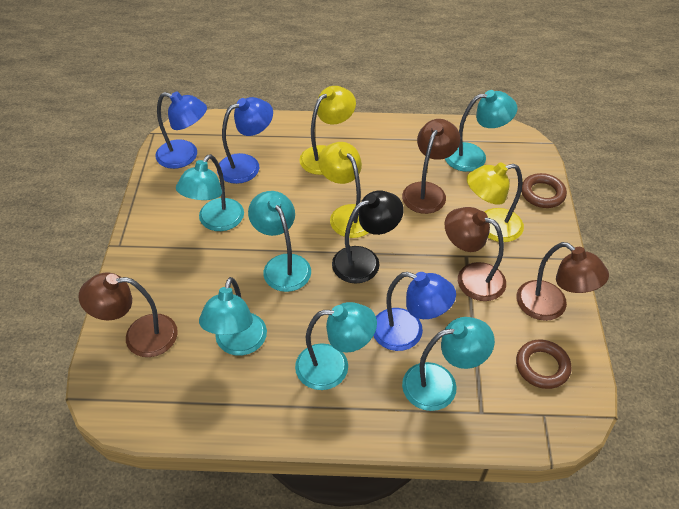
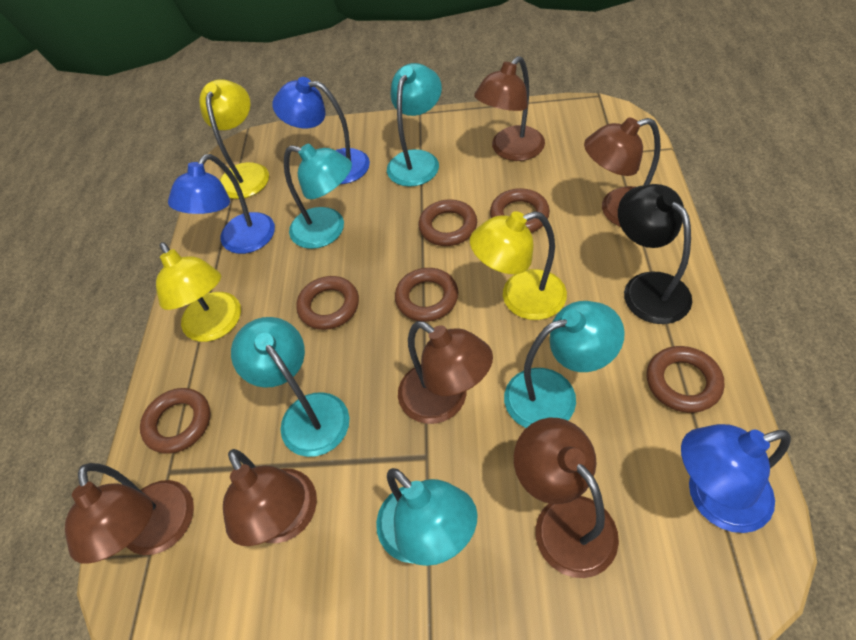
brown lamp: [79,272,178,357] [402,119,460,214] [444,207,506,301] [516,242,609,321] = 4 -> [65,463,194,564] [223,449,317,546] [398,321,493,424] [474,56,545,161] [514,418,619,578] [584,117,661,227] = 6
brown ring: [516,340,571,389] [521,173,567,208] = 2 -> [140,388,211,454] [296,276,359,330] [395,268,458,322] [419,199,477,246] [490,188,550,233] [647,346,725,413] = 6
turquoise lamp: [176,154,244,231] [199,277,267,356] [248,191,311,292] [295,302,377,390] [402,317,495,411] [445,90,517,172] = 6 -> [231,317,350,457] [284,144,352,249] [376,468,478,566] [387,63,442,187] [504,301,625,428] = 5

